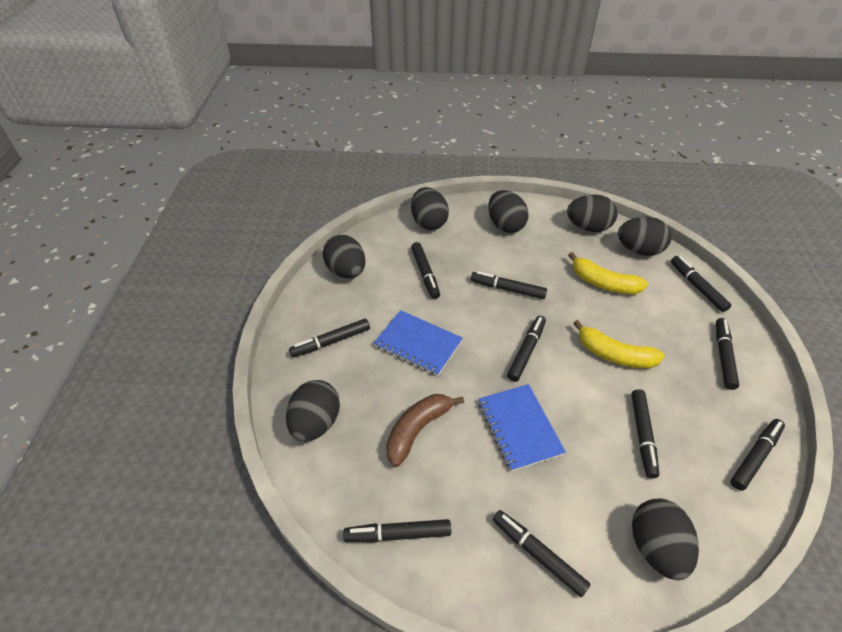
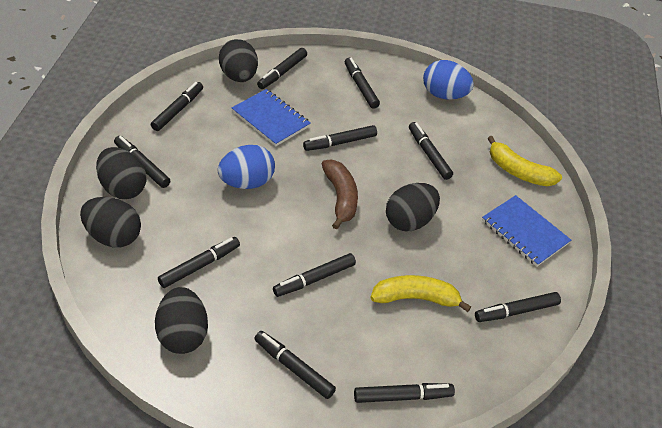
black egg: [286,380,340,442] [323,235,366,278] [411,187,449,230] [488,190,529,233] [567,194,618,232] [618,217,672,256] [632,499,699,580] = 7 -> [80,197,141,248] [96,147,146,199] [155,287,208,354] [219,39,258,82] [386,183,440,231] = 5
black marker: [289,319,370,357] [343,519,451,542] [411,242,440,299] [471,271,547,299] [493,510,590,597] [507,316,546,382] [631,389,659,478] [671,256,731,312] [716,318,739,390] [731,419,785,491] = 10 -> [114,136,171,188] [151,82,203,131] [158,237,240,288] [254,331,336,399] [257,48,307,89] [273,253,356,297] [303,125,377,151] [345,58,380,109] [354,383,455,403] [409,122,453,180] [475,292,561,322] = 11
blue egg: none = 0 -> [218,145,275,189] [423,60,474,100] = 2

